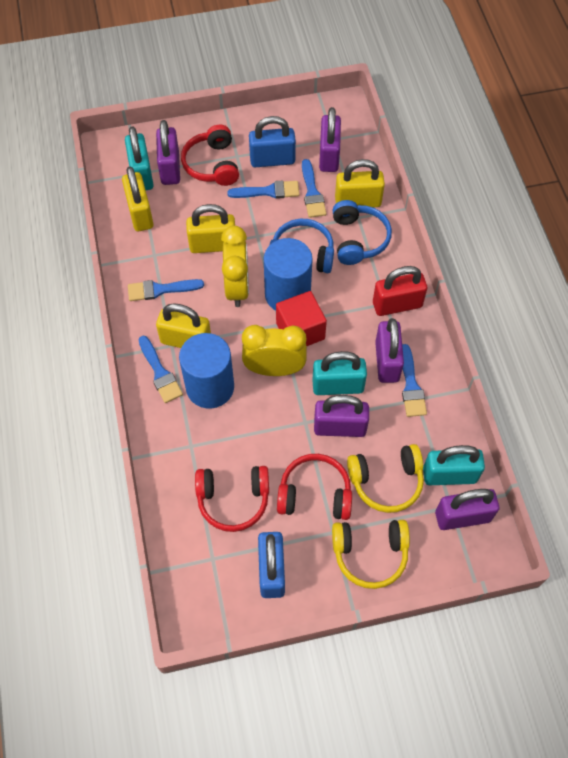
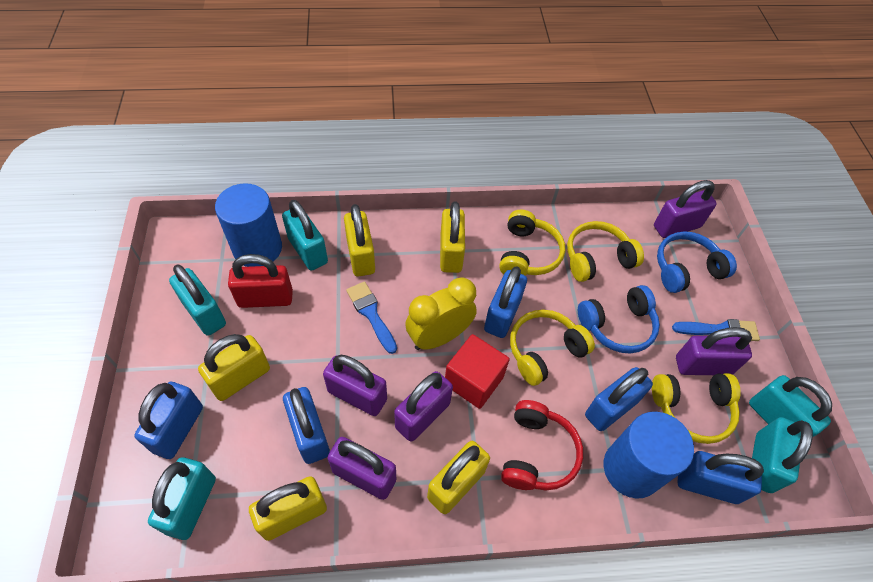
blue brush: [128,279,204,301] [138,336,183,403] [227,181,299,199] [302,159,327,218] [402,344,427,417] = 5 -> [346,281,397,354] [672,319,760,341] = 2
blue padlock: [249,116,296,167] [258,532,285,598] = 2 -> [134,382,203,459] [283,387,330,464] [484,266,527,338] [585,367,653,431] [678,451,764,504] = 5
red headphones: [181,125,239,186] [195,466,269,532] [277,454,352,520] = 3 -> [501,400,583,490] = 1
turquoise padlock: [125,127,154,190] [312,351,367,395] [423,445,485,485] = 3 -> [148,458,216,540] [169,265,226,336] [282,200,328,271] [749,375,832,437] [752,417,813,493] = 5
yellow clock: [221,225,249,307] [242,325,307,376] = 2 -> [405,277,477,350] = 1
yellow headphones: [332,520,410,589] [347,444,424,513] = 2 -> [499,210,565,275] [510,310,595,386] [567,221,644,282] [652,373,741,444] = 4
yellow padlock: [122,166,154,231] [156,303,211,348] [186,204,235,253] [335,159,385,207] = 4 -> [198,334,270,401] [249,476,327,541] [344,204,375,277] [427,441,490,514] [440,202,465,273] = 5

